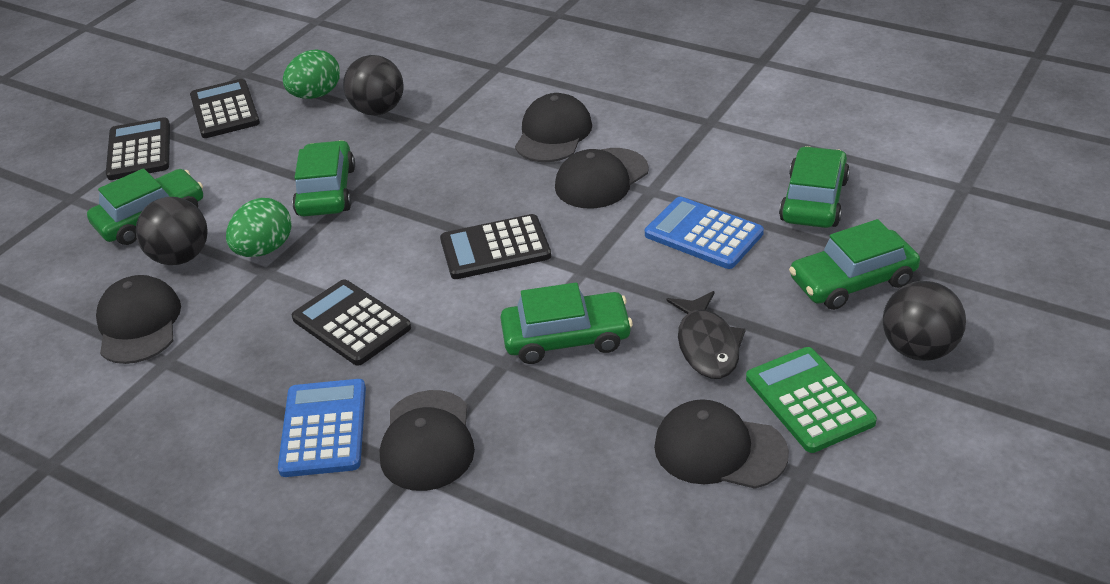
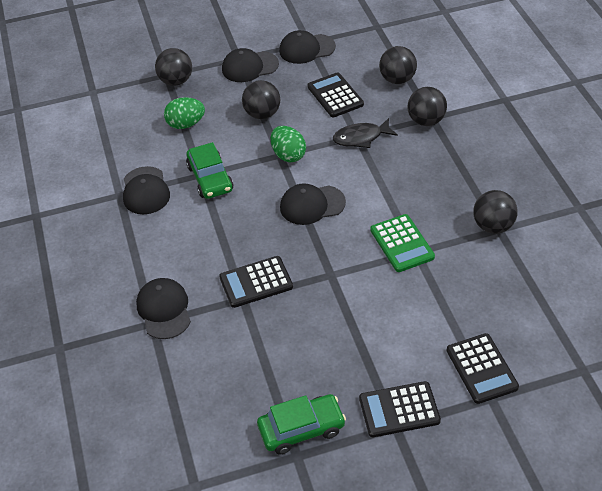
black ball: [136,197,208,265] [343,55,404,115] [883,281,966,361] = 3 -> [155,48,192,86] [242,80,280,119] [379,46,417,84] [408,87,447,126] [473,190,518,234] = 5
blue calculator: [278,379,366,477] [645,197,764,269] = 2 -> none = 0
green car: [87,168,203,245] [292,140,355,216] [500,282,633,364] [779,146,850,228] [789,219,920,310] = 5 -> [186,142,233,199] [257,394,346,454] = 2

